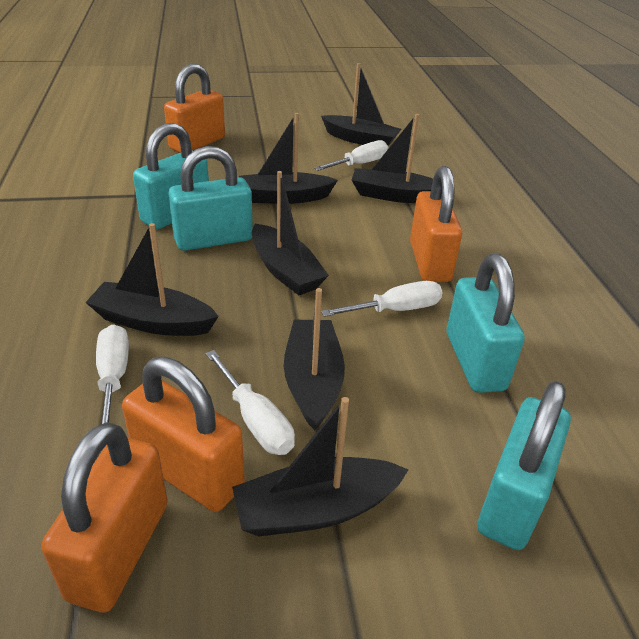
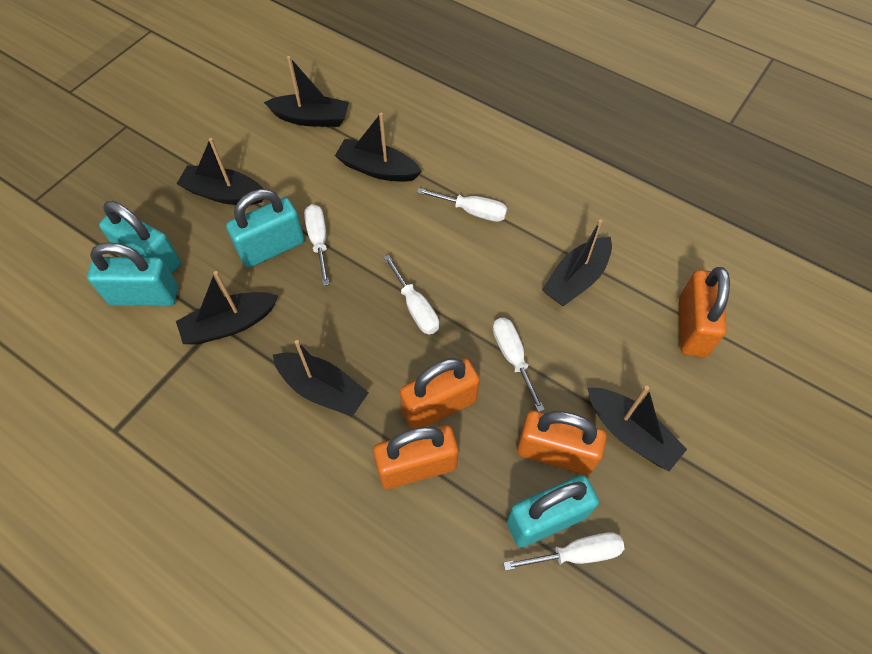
white screwdriver: [96,324,129,424] [206,350,295,455] [314,140,388,171] [321,281,443,317] = 4 -> [304,204,329,286] [383,255,439,334] [417,188,507,222] [493,318,545,412] [503,532,625,571] = 5

